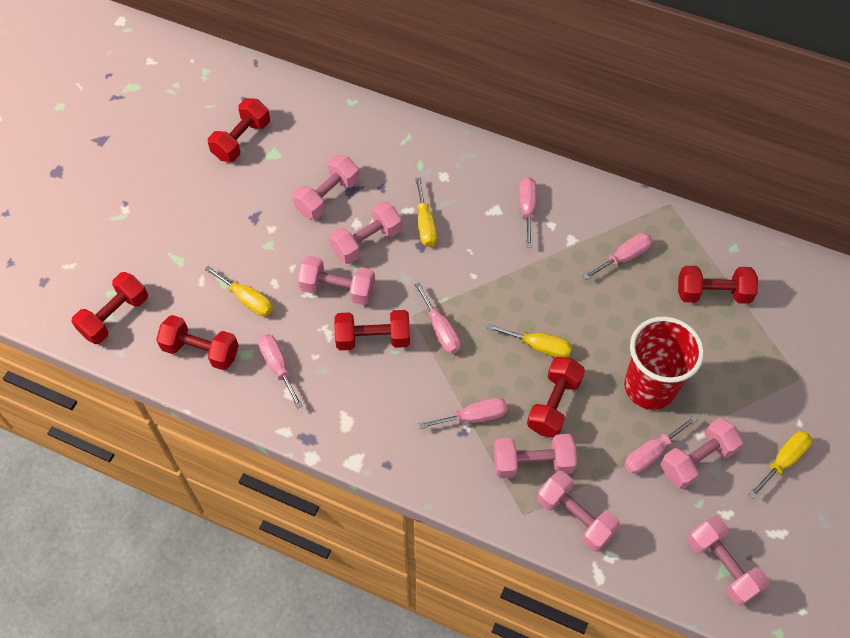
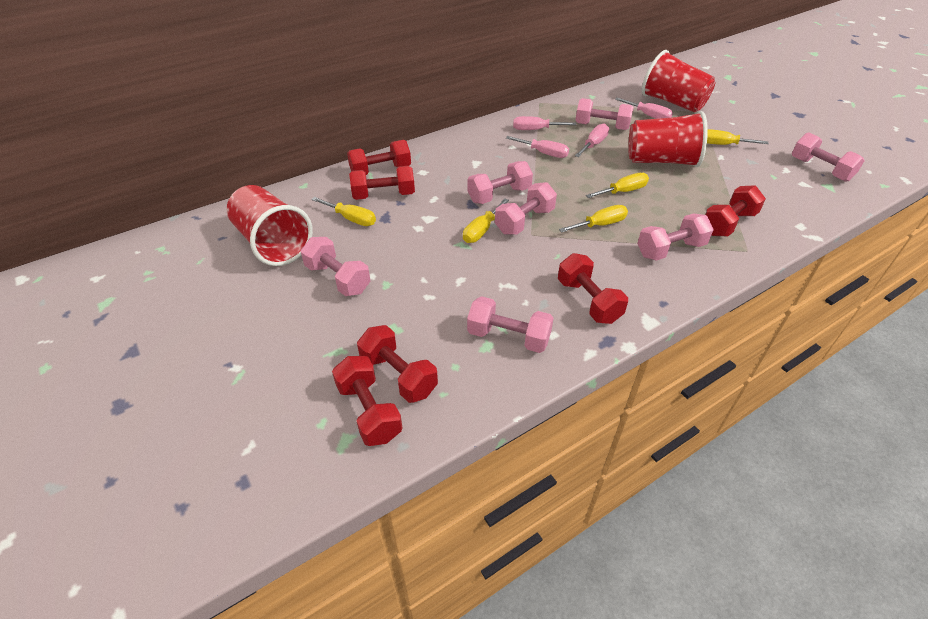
pink screwdriver: [258,334,303,409] [415,282,461,354] [419,398,507,429] [519,177,537,247] [583,233,653,280] [624,415,697,474] = 6 -> [506,136,569,158] [513,116,576,130] [575,123,609,157] [615,98,673,119] = 4
red cup: [624,316,704,410] = 1 -> [226,185,313,266] [628,111,708,167] [642,50,715,112] = 3
yellow screwdriver: [205,266,273,316] [415,178,437,247] [487,324,572,358] [749,431,812,498] = 4 -> [311,197,376,226] [463,199,509,243] [559,205,628,232] [586,173,649,198] [707,129,769,145] = 5

